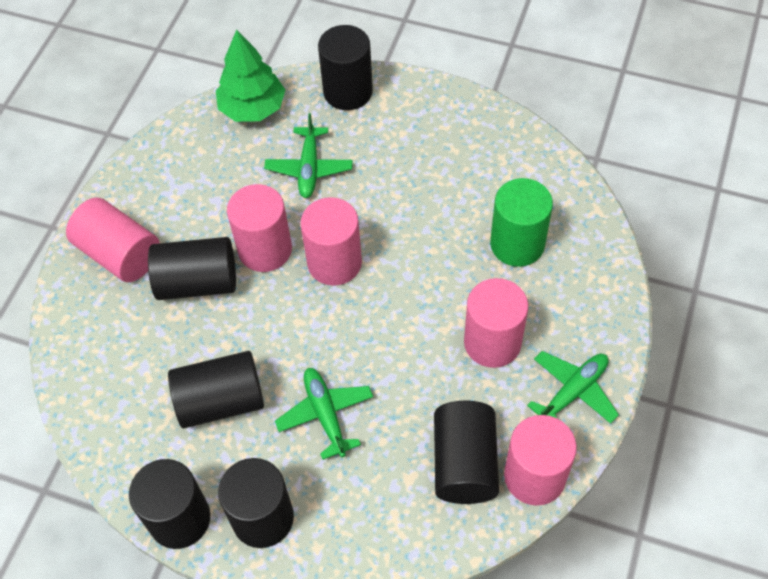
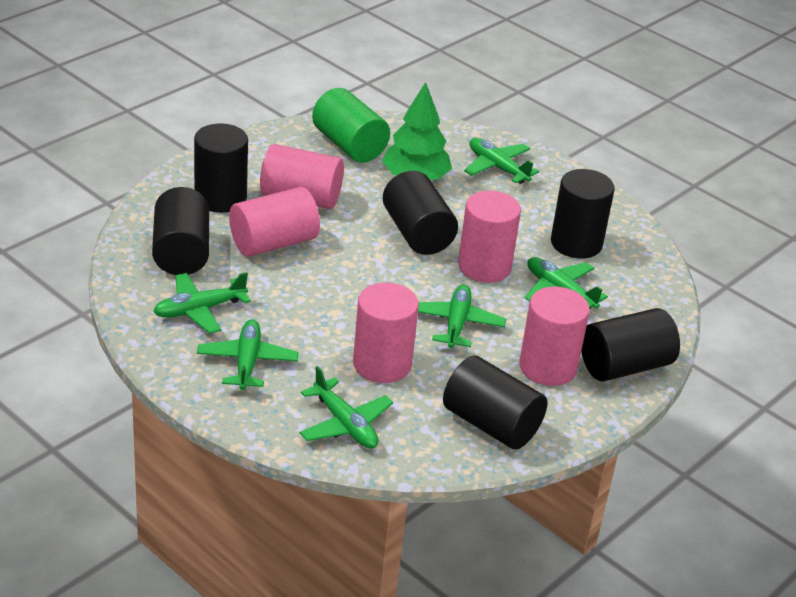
green plane: [264,113,353,198] [275,368,373,460] [527,351,619,424] = 3 -> [153,272,251,334] [197,319,299,390] [300,366,393,449] [418,284,506,348] [464,138,539,184] [525,257,608,309] = 6

